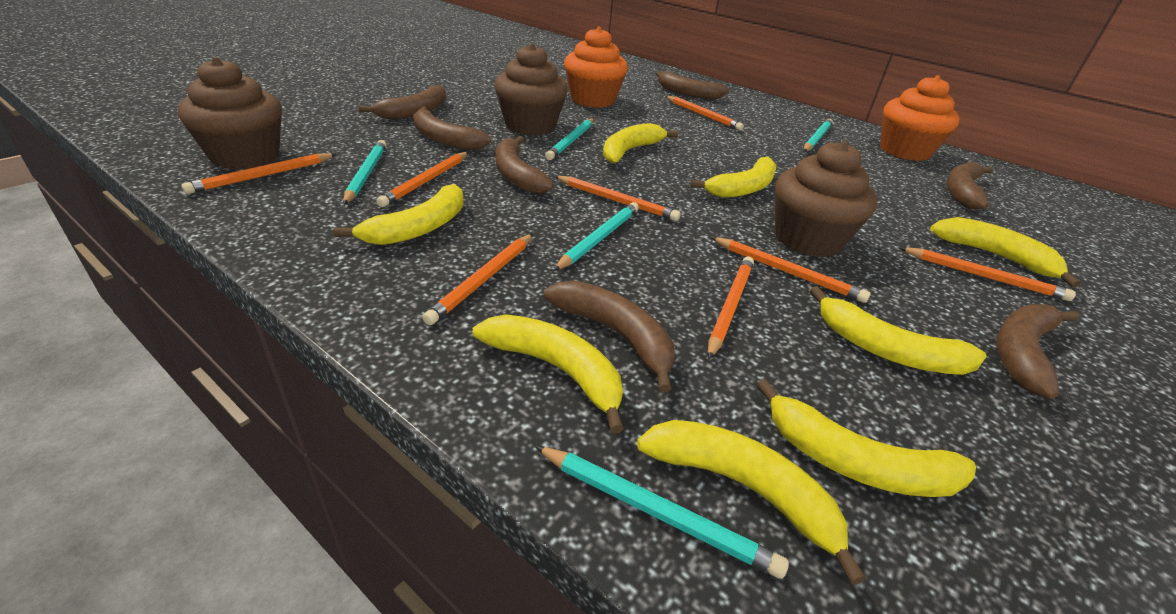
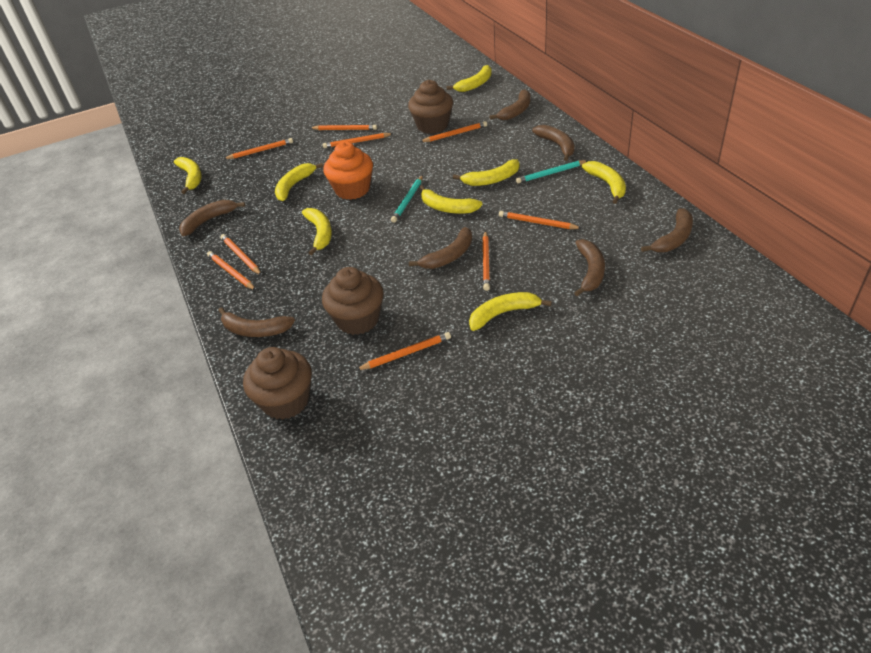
orange cupcake: [564,27,628,108] [880,75,960,161] = 2 -> [323,142,373,200] = 1
orange pencil: [181,153,337,194] [376,152,468,207] [422,234,533,325] [554,176,681,221] [665,96,744,131] [708,257,754,360] [711,237,871,303] [899,247,1076,301] = 8 -> [207,251,256,290] [220,234,261,275] [224,138,293,159] [311,125,377,130] [323,133,393,148] [356,332,451,370] [420,121,487,142] [482,231,490,291] [499,211,582,229] = 9
turquoise pencil: [343,140,387,205] [535,446,789,579] [545,119,594,160] [553,202,639,271] [804,119,833,152] = 5 -> [391,175,423,223] [516,160,588,183] = 2

